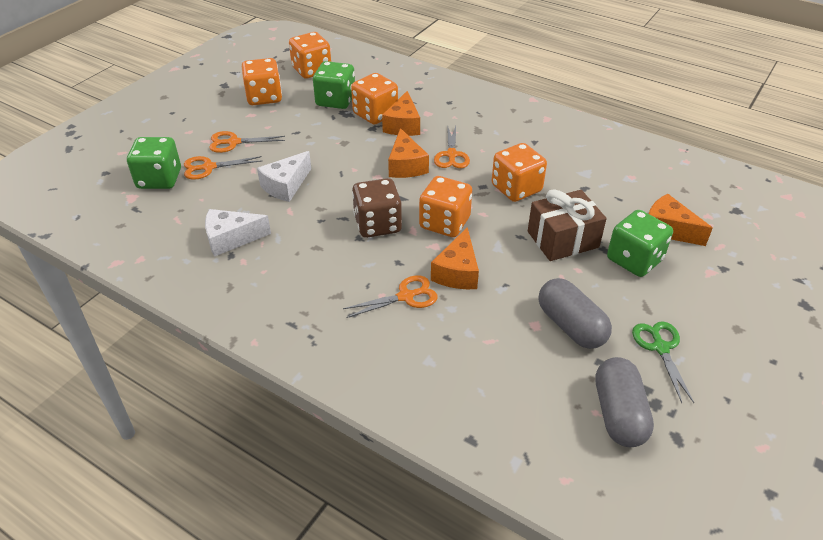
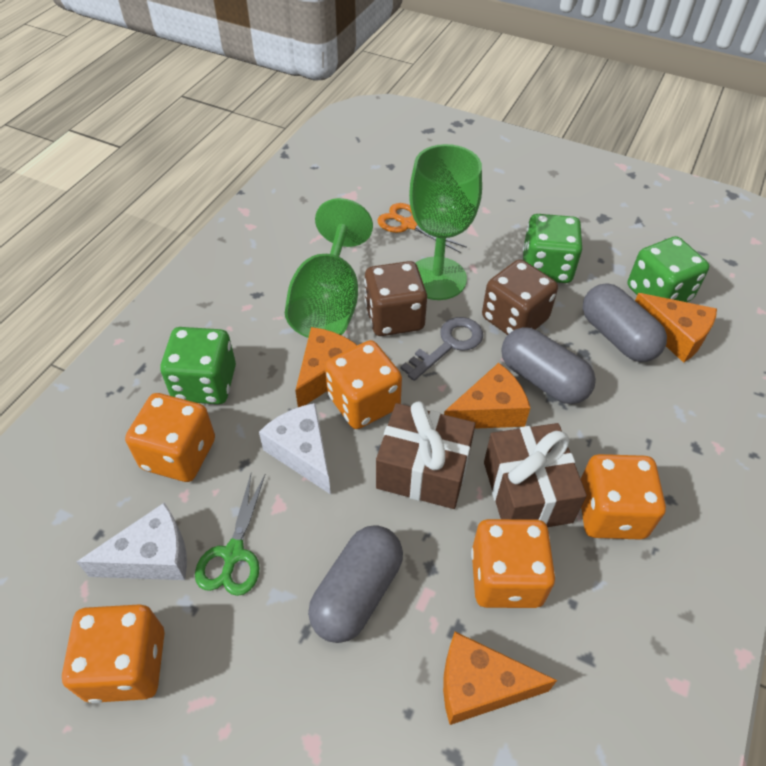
brown dice: [352,178,402,238] = 1 -> [364,261,427,336] [482,259,558,335] = 2
brown gift: [528,189,607,261] = 1 -> [376,401,475,509] [484,423,587,527] = 2
green goblet: none = 0 -> [285,198,373,338] [409,144,482,300] = 2
grey capsule: [539,278,612,349] [595,357,654,447] = 2 -> [308,525,403,643] [501,327,596,404] [583,284,667,362] = 3
grey key: none = 0 -> [400,317,483,381] = 1
orange scissors: [184,156,262,180] [209,131,285,153] [343,275,438,318] [434,125,470,168] = 4 -> [377,203,467,253] = 1

